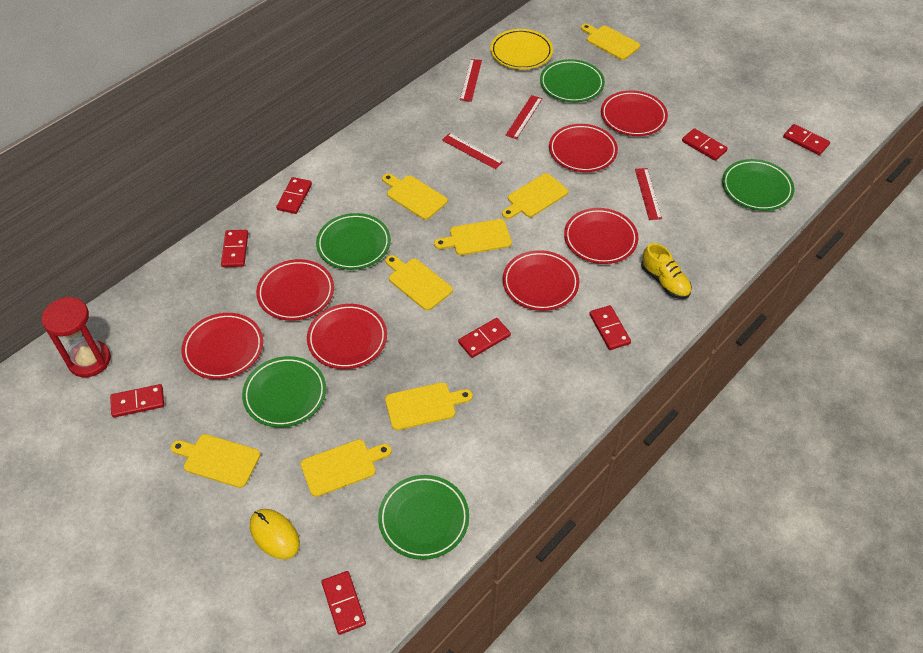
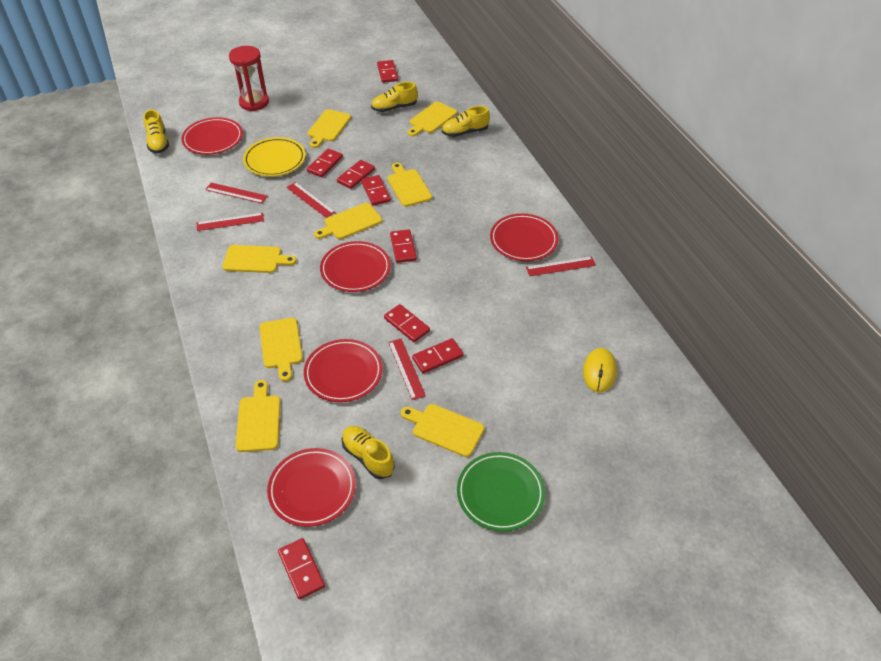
green plate: [242,356,326,428] [316,213,391,270] [378,475,469,560] [540,59,605,102] [722,159,794,211] = 5 -> [457,452,545,531] = 1
red plate: [182,313,263,379] [256,259,334,321] [307,304,387,369] [503,250,580,311] [549,124,618,172] [564,208,639,264] [601,91,668,136] = 7 -> [182,117,243,155] [267,448,356,527] [304,339,383,402] [320,241,391,292] [490,214,558,261] = 5
red ruler: [442,133,503,169] [460,59,482,102] [505,95,542,139] [635,168,662,220] = 4 -> [197,213,264,231] [205,183,267,203] [286,182,335,218] [388,339,426,400] [526,256,596,276] = 5
yellow shoe: [641,243,692,299] = 1 -> [143,109,169,153] [342,426,395,479] [371,82,418,112] [442,106,490,137] = 4

